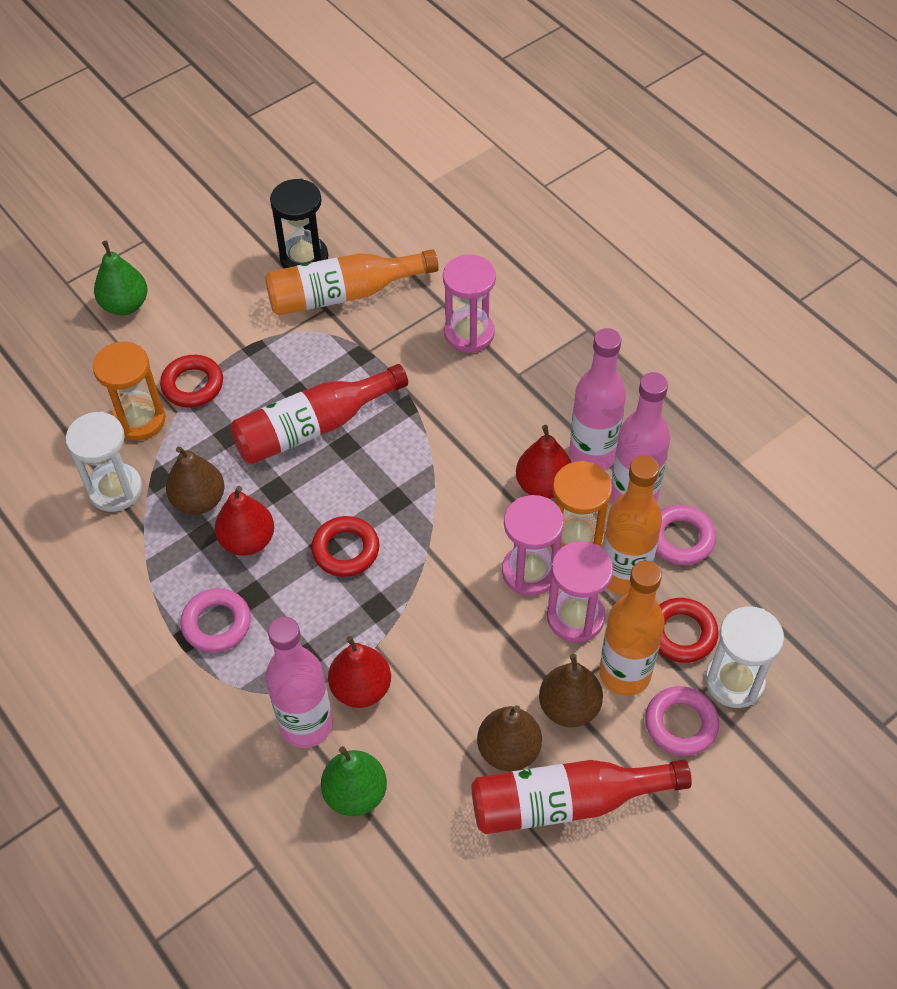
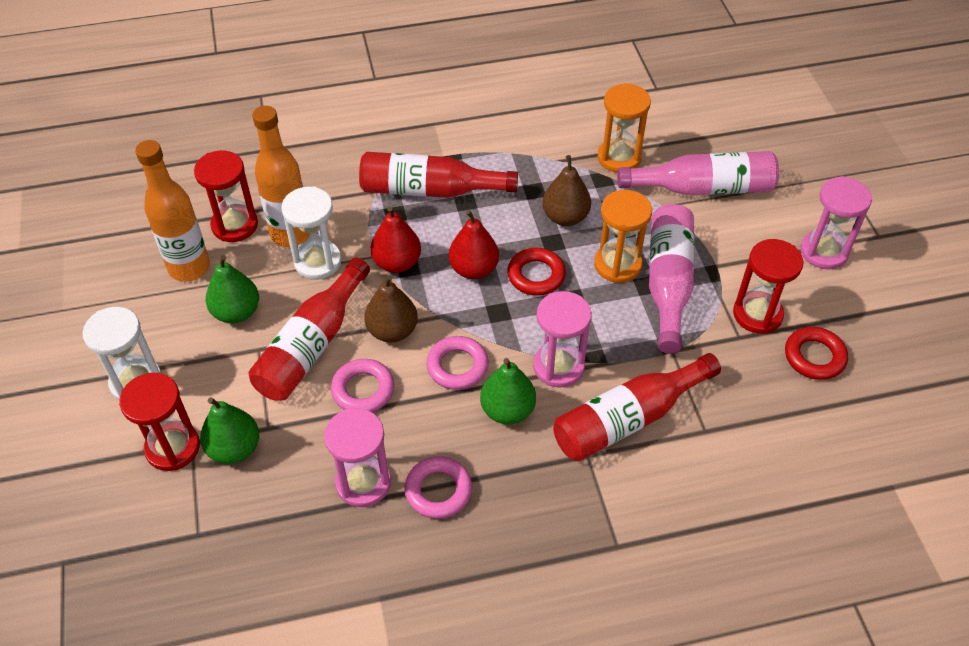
black hourglass: [270,179,328,268] = 1 -> none = 0
brown pear: [166,447,224,515] [477,705,542,771] [539,654,603,727] = 3 -> [364,275,418,343] [542,155,591,226] = 2
green pear: [94,241,147,315] [321,746,387,816] = 2 -> [200,397,259,464] [206,255,259,323] [480,358,536,424] = 3
orange bottle: [265,249,439,316] [599,561,665,696] [603,456,662,595] = 3 -> [135,140,210,282] [252,106,309,247] = 2
pink bottle: [266,616,333,748] [569,328,626,470] [610,372,670,504] = 3 -> [617,151,779,195] [649,204,694,354] = 2
red bottle: [230,364,408,464] [471,760,692,834] = 2 -> [249,257,370,401] [359,152,518,198] [553,353,721,461] = 3
red hourglass: none = 0 -> [119,373,200,471] [194,150,258,242] [733,239,803,334] = 3
red pear: [215,486,274,556] [328,636,391,708] [516,425,572,499] = 3 -> [371,206,421,273] [448,210,499,279] = 2
red ring: [160,355,223,408] [311,516,379,577] [658,598,719,663] = 3 -> [507,248,566,296] [785,327,848,380] = 2

